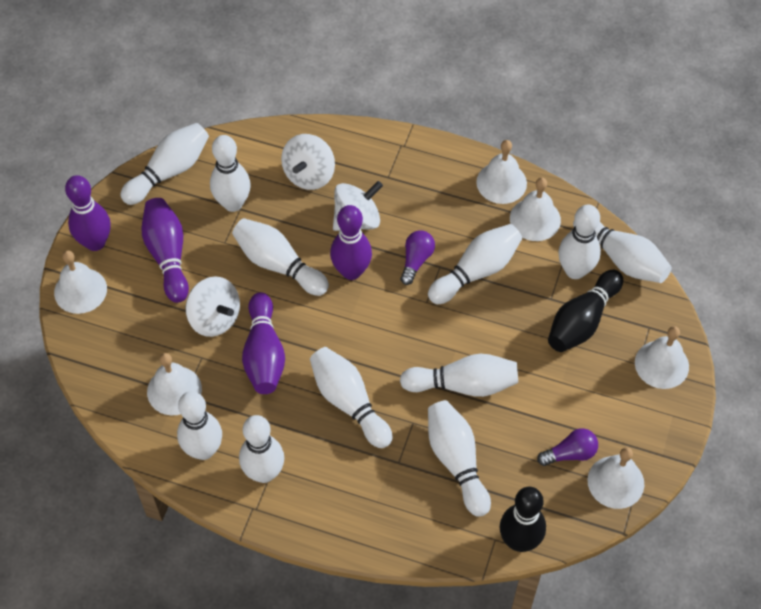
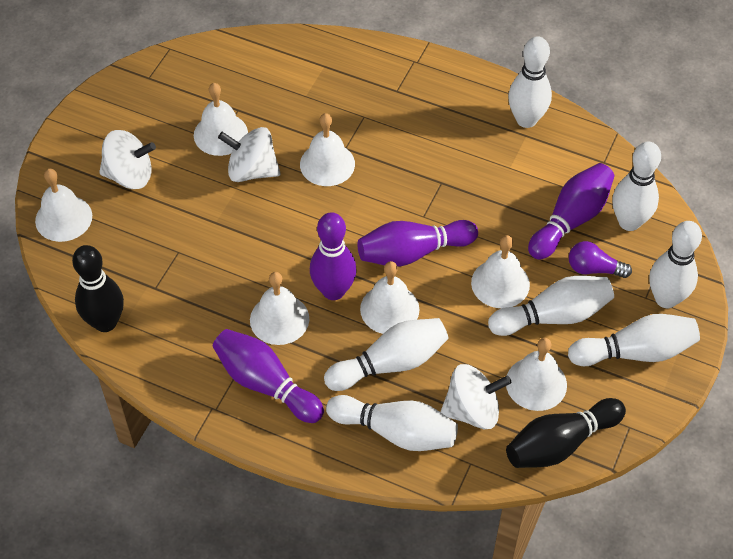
purple light bulb: [400,230,435,285] [537,428,598,466] = 2 -> [569,241,632,278] = 1
white bell: [54,250,107,314] [147,353,202,416] [476,140,527,204] [510,177,561,241] [588,447,644,509] [635,326,689,389] = 6 -> [35,169,92,242] [194,83,248,156] [250,272,309,345] [300,113,355,186] [360,261,420,334] [471,235,530,308] [506,338,567,411] = 7
white bowling pin: [120,123,209,205] [177,391,222,460] [210,135,251,212] [232,218,329,296] [239,415,284,483] [310,347,393,448] [400,353,518,397] [428,224,522,304] [428,400,491,517] [558,205,601,279] [573,221,672,283] = 11 -> [324,318,449,391] [326,395,458,451] [488,276,614,336] [508,36,552,128] [568,314,700,366] [612,142,661,231] [649,221,702,308] = 7

